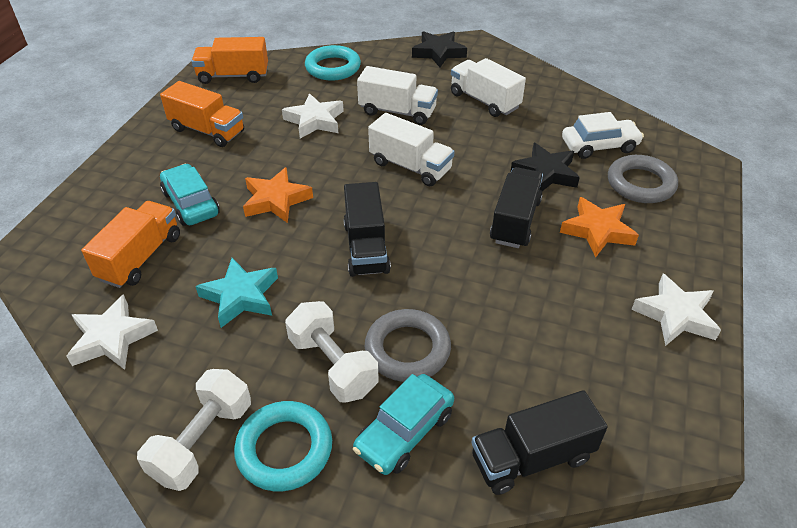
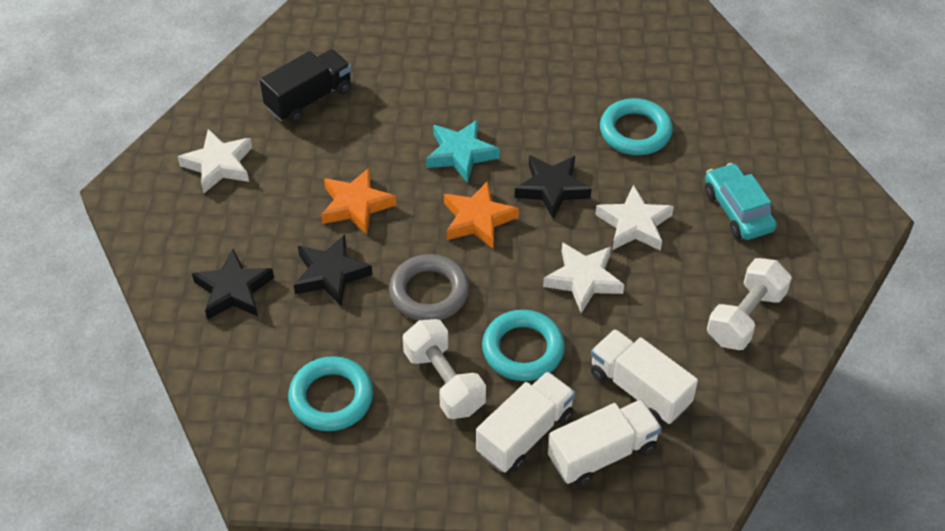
black star: [412,31,467,67] [510,143,580,191] = 2 -> [192,249,274,320] [294,235,373,306] [515,155,591,219] = 3
black truck: [343,182,391,277] [471,390,608,495] [490,167,543,248] = 3 -> [260,49,351,123] = 1
grey ring: [365,309,451,382] [608,155,678,203] = 2 -> [389,254,469,321] = 1
orange truck: [81,201,180,288] [160,81,244,147] [192,37,268,84] = 3 -> none = 0
turquoise car: [160,164,220,226] [353,374,454,475] = 2 -> [705,163,777,240] = 1
turquoise ring: [234,401,332,491] [305,45,361,81] = 2 -> [288,356,373,431] [482,310,565,381] [600,98,673,155] = 3
white car: [562,112,644,159] = 1 -> none = 0

